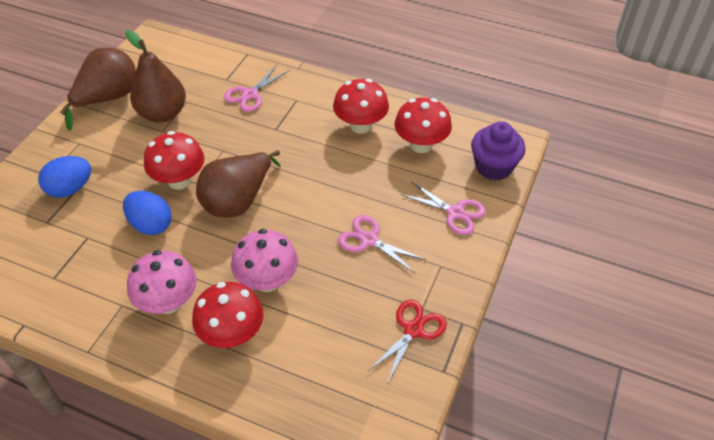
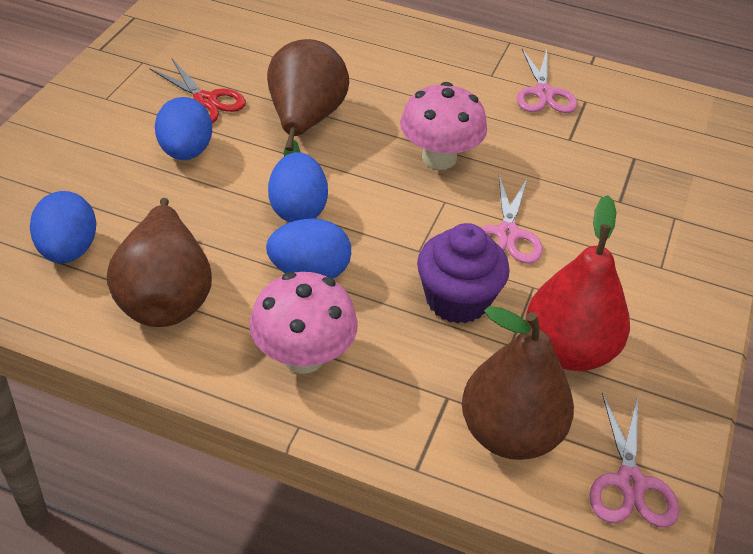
blue egg: [38,156,91,198] [123,191,172,235] = 2 -> [30,191,97,263] [155,97,212,160] [266,218,351,278] [268,152,328,222] = 4
red mushroom: [144,131,205,190] [192,282,263,348] [333,79,389,134] [395,98,452,153] = 4 -> none = 0
red pear: none = 0 -> [526,195,630,371] = 1

